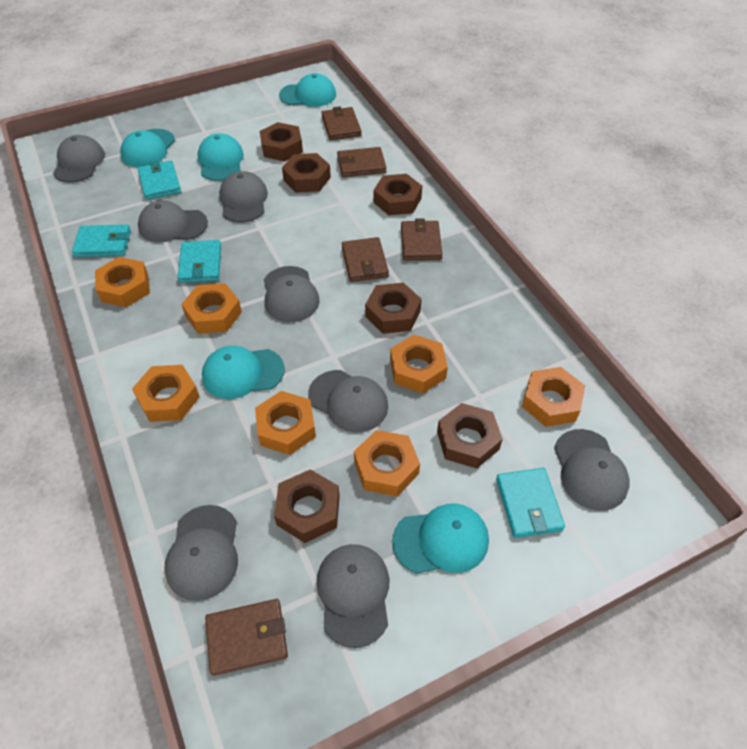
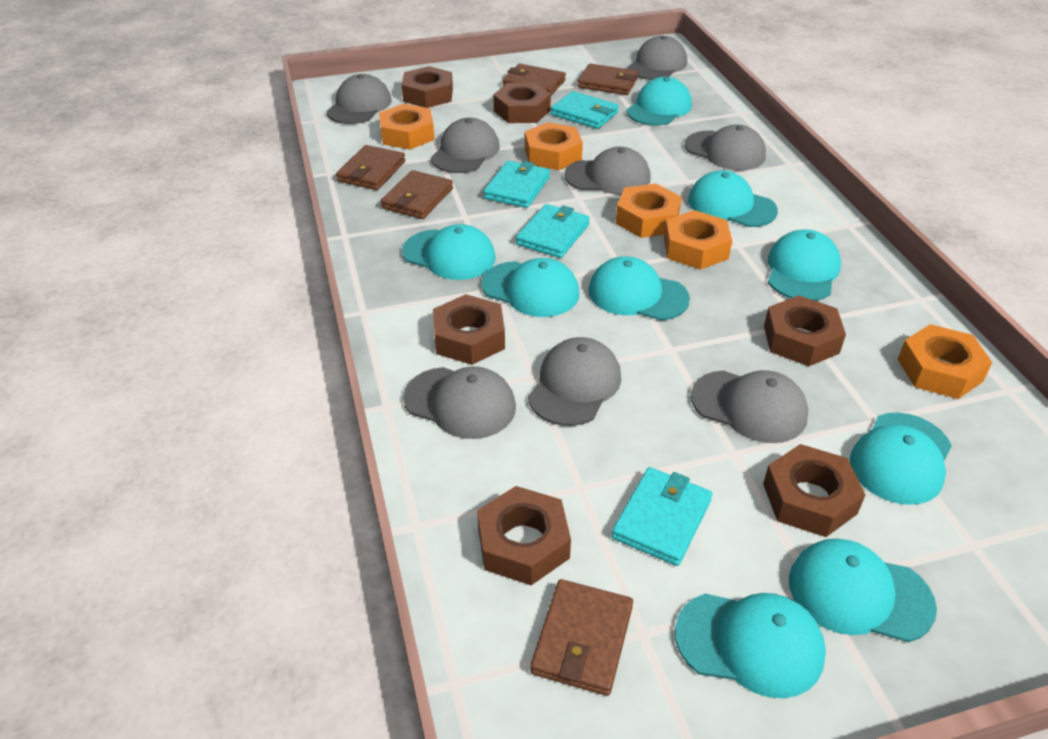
orange nut: [95,257,150,307] [132,365,200,422] [181,283,242,334] [255,391,316,455] [354,430,420,496] [390,335,448,393] [522,367,585,427] = 7 -> [379,104,435,150] [525,122,583,170] [616,184,682,238] [664,210,732,270] [898,324,993,399] = 5
turquoise cap: [120,129,175,167] [198,133,244,181] [202,346,285,399] [279,73,336,107] [392,503,489,574] = 5 -> [402,224,496,280] [481,258,579,317] [588,256,690,321] [626,77,692,126] [675,593,826,699] [688,170,778,227] [768,229,841,301] [789,539,937,642] [850,412,952,505] = 9

